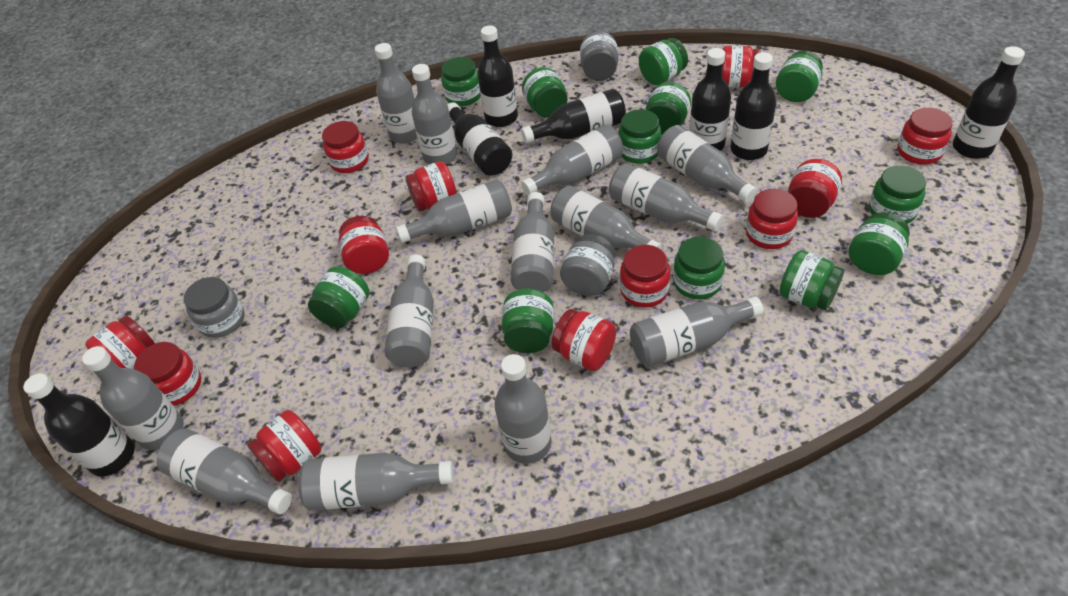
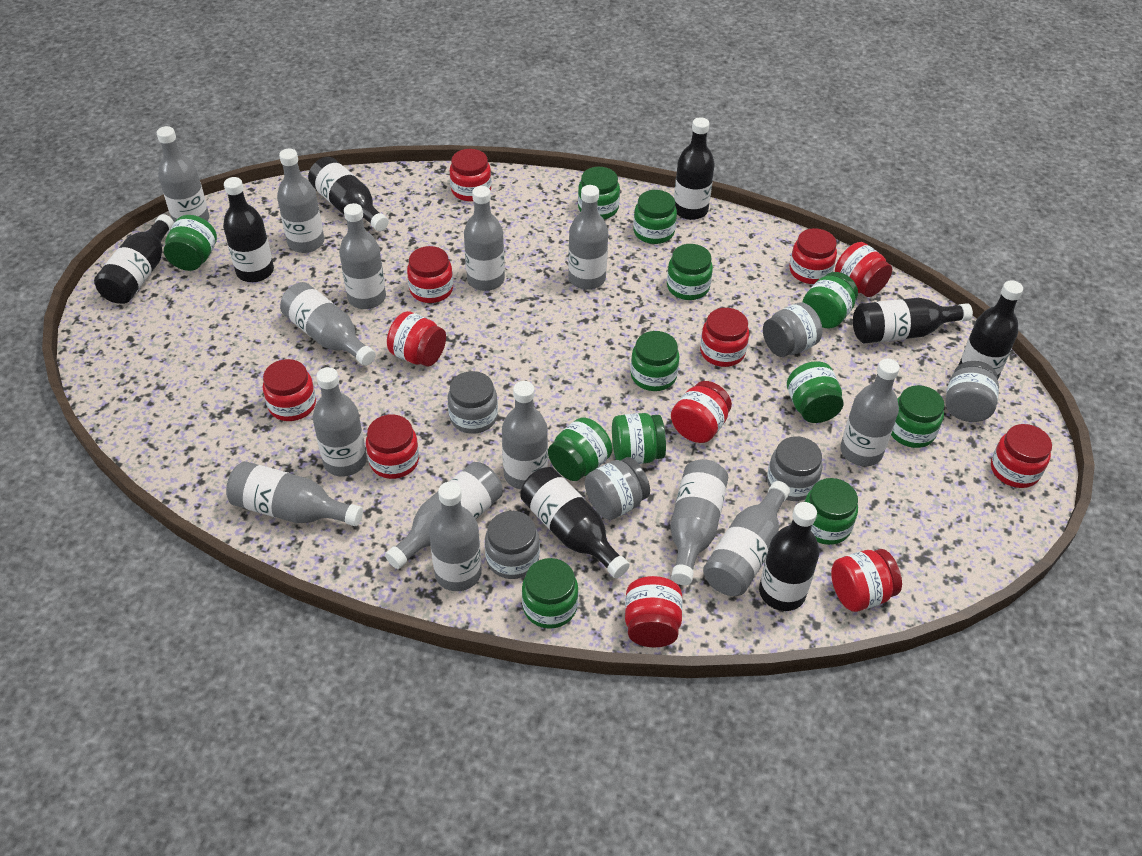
black bottle: [23,373,135,476] [448,102,512,176] [477,26,518,127] [521,89,626,143] [689,48,731,151] [730,52,777,160] [953,46,1025,159] = 7 -> [94,214,174,304] [223,177,274,282] [308,157,389,231] [520,467,630,578] [674,117,715,220] [759,502,819,611] [853,298,973,343] [958,280,1023,380] = 8
grey jar: [184,277,245,338] [560,234,616,296] [580,32,618,81] = 3 -> [448,371,498,434] [485,511,540,579] [585,457,650,520] [763,302,822,357] [767,436,823,501] [945,361,999,422] = 6

